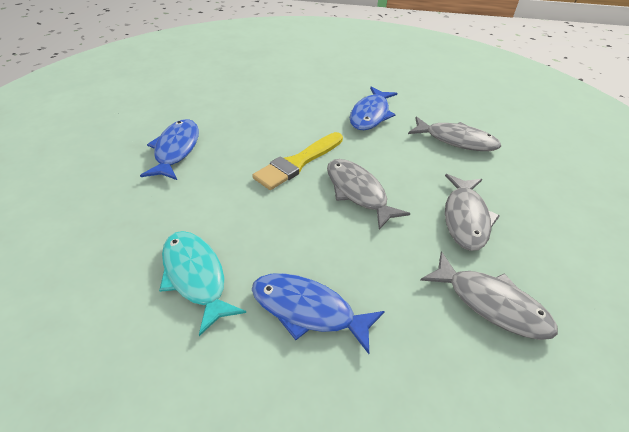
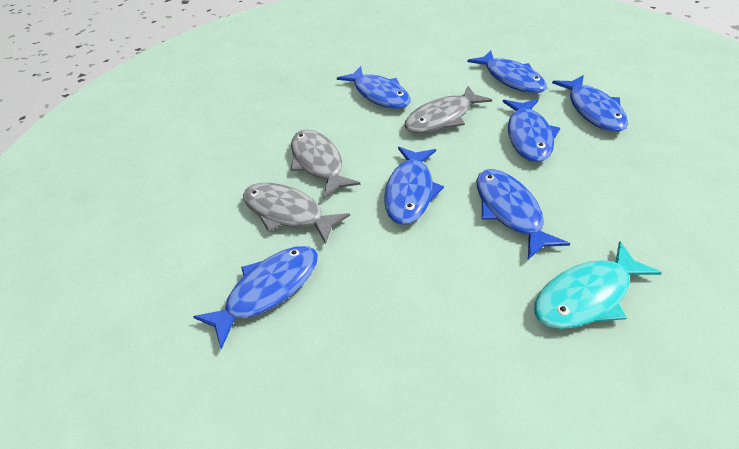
blue fish: [140,119,199,180] [252,273,385,354] [350,87,397,130] = 3 -> [193,246,318,349] [337,66,411,109] [384,147,444,225] [467,50,547,93] [476,169,570,259] [503,99,560,162] [552,75,628,132] = 7
grey fish: [327,159,411,230] [408,116,501,151] [420,252,558,340] [445,174,500,251] = 4 -> [243,183,350,244] [291,130,360,199] [404,86,492,133] = 3
yellow brush: [252,132,343,190] = 1 -> none = 0

